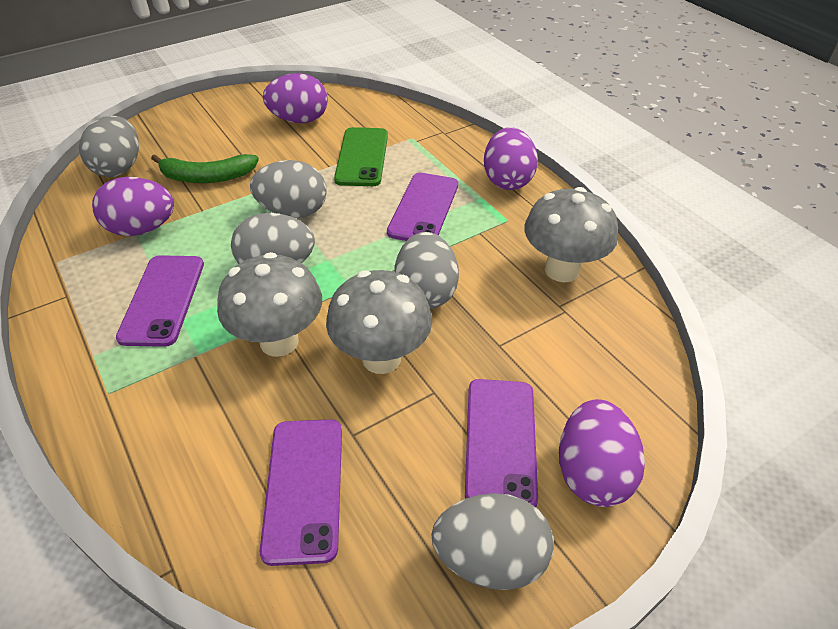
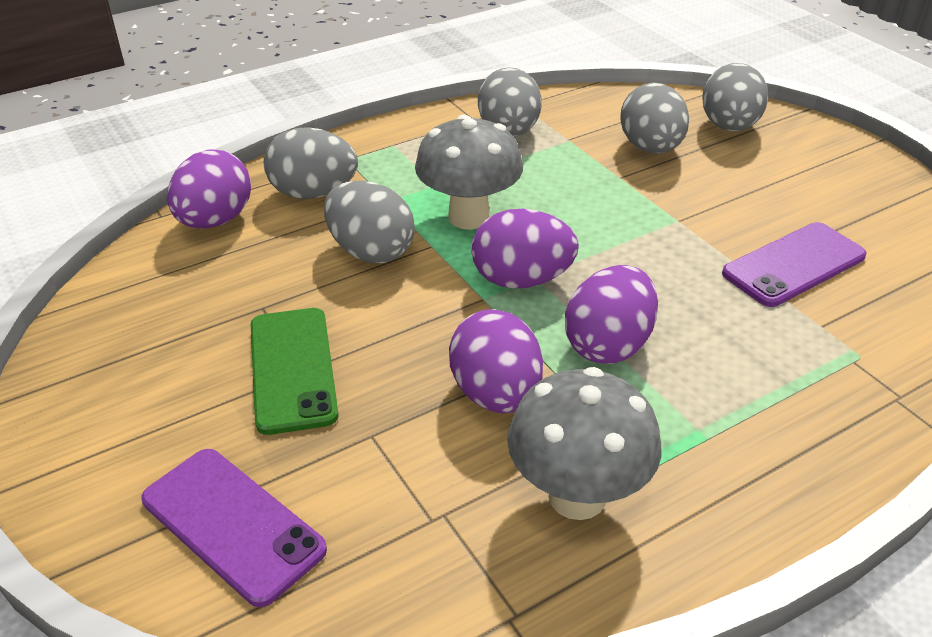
green banana: [151,154,259,183] = 1 -> none = 0
grey mushroom: [217,252,322,357] [326,270,432,374] [524,187,618,282] = 3 -> [415,115,523,230] [507,367,662,520] = 2
purple phone: [116,255,204,347] [260,419,342,566] [387,173,458,241] [465,379,538,507] = 4 -> [141,449,327,607] [722,222,867,307] = 2

